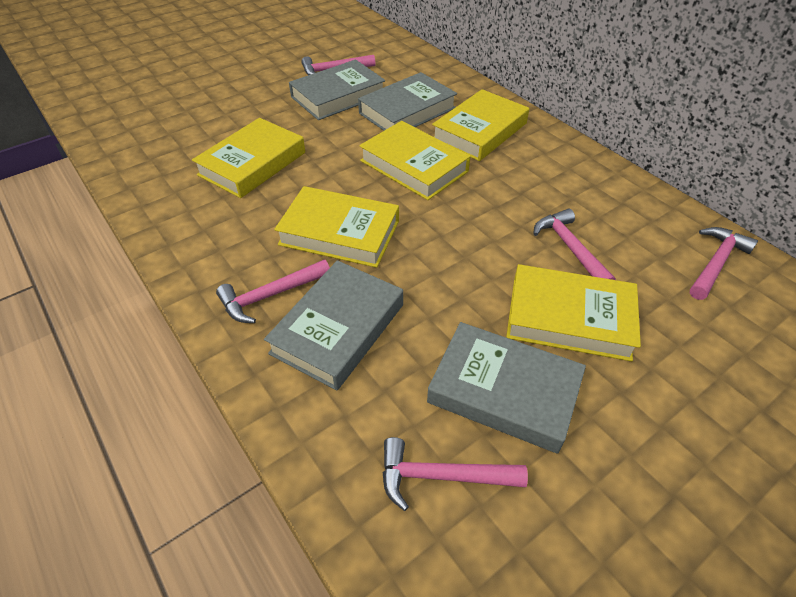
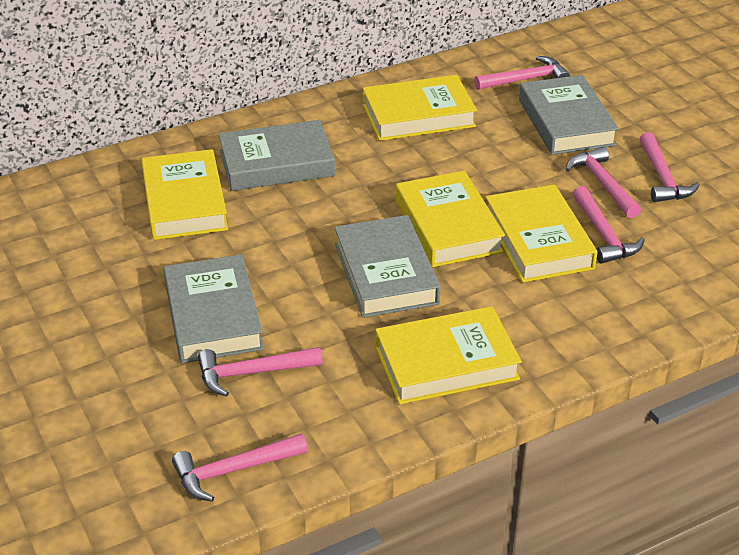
pink hammer: [216,260,330,323] [301,55,375,75] [382,437,528,511] [533,208,616,280] [690,227,758,300] = 5 -> [172,433,308,502] [198,347,323,397] [475,56,570,90] [566,146,641,218] [573,186,645,264] [640,132,700,202] = 6

